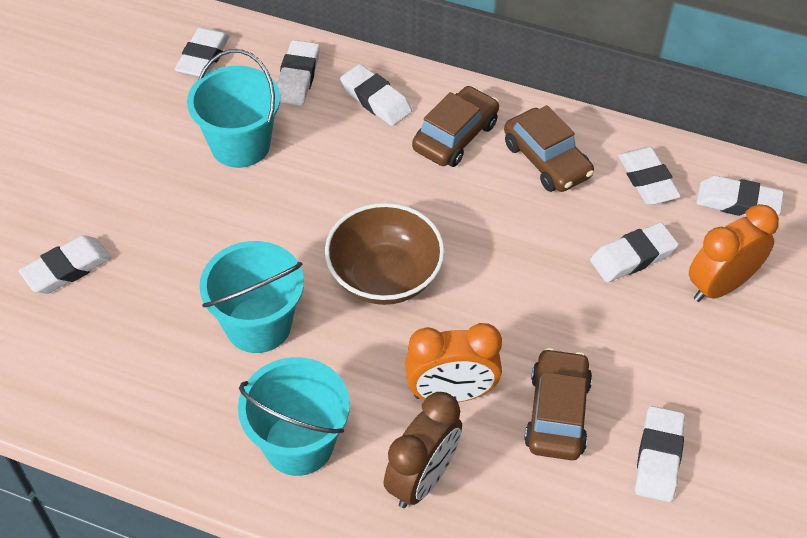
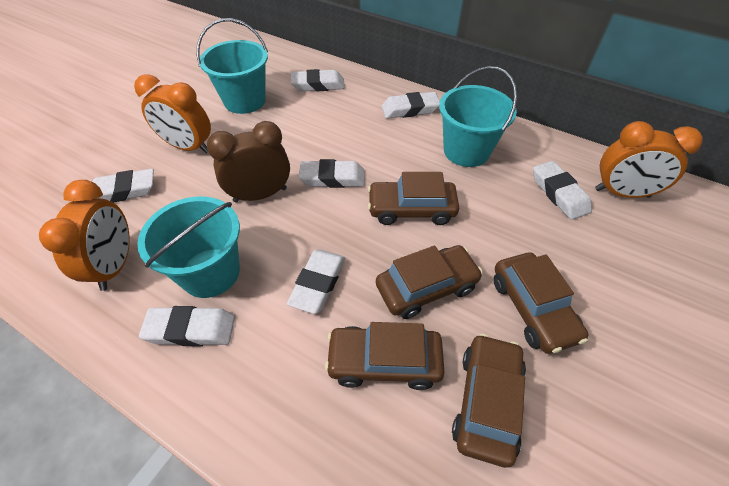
brown bowl: [325,203,445,305] = 1 -> none = 0
brown car: [412,86,499,167] [504,105,594,192] [524,348,592,460] = 3 -> [325,322,444,390] [368,172,459,225] [376,245,483,319] [452,334,526,468] [494,252,589,354] = 5
orange clock: [405,323,502,402] [689,204,779,302] = 2 -> [39,180,130,291] [134,74,211,153] [595,121,703,198] = 3
white eraser: [19,235,111,294] [175,27,230,77] [276,40,320,106] [340,64,412,126] [590,223,679,282] [618,147,681,205] [635,406,685,502] [696,176,784,216] = 8 -> [92,169,154,203] [139,306,235,346] [287,250,345,314] [291,69,345,91] [299,159,365,188] [381,92,440,119] [533,161,592,220] = 7

